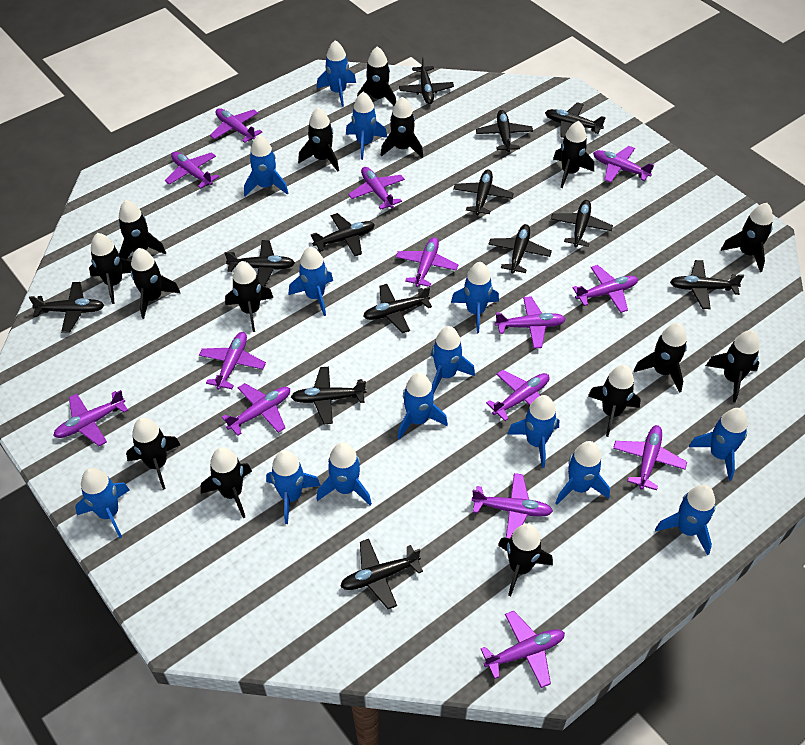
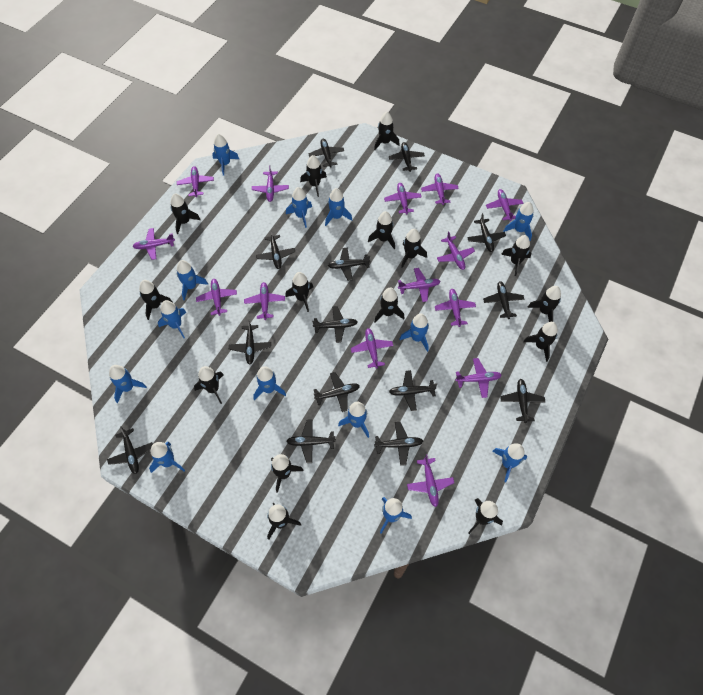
black plane: [29,282,104,333] [225,240,295,287] [291,367,366,424] [311,213,375,256] [340,539,423,609] [363,284,432,333] [399,56,454,104] [453,169,514,215] [476,110,533,152] [489,224,552,274] [545,102,606,138] [551,200,613,247] [670,260,744,309] = 13 -> [107,426,153,474] [229,320,271,365] [256,230,295,269] [286,420,336,463] [308,139,344,168] [312,306,357,343] [314,372,360,412] [328,247,370,281] [374,422,423,466] [389,142,425,172] [389,370,437,411] [467,213,506,252] [483,281,524,319] [500,379,545,423] = 14
blue rocket: [75,468,129,538] [244,135,288,196] [266,450,321,524] [288,246,333,316] [316,442,372,505] [317,40,356,107] [346,92,387,160] [398,372,448,440] [431,326,475,394] [451,262,499,333] [508,395,559,468] [556,441,610,505] [655,484,715,555] [689,408,748,481] = 14 -> [109,365,147,403] [149,442,185,473] [158,300,187,338] [177,260,208,301] [212,134,239,176] [253,366,286,401] [286,187,312,228] [325,188,352,226] [338,402,369,438] [380,497,412,534] [400,314,429,352] [492,444,527,482] [503,202,534,241] = 13

